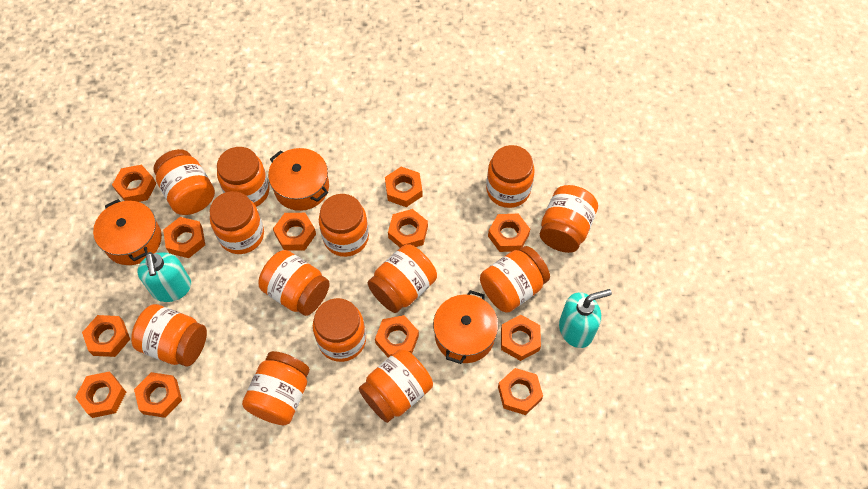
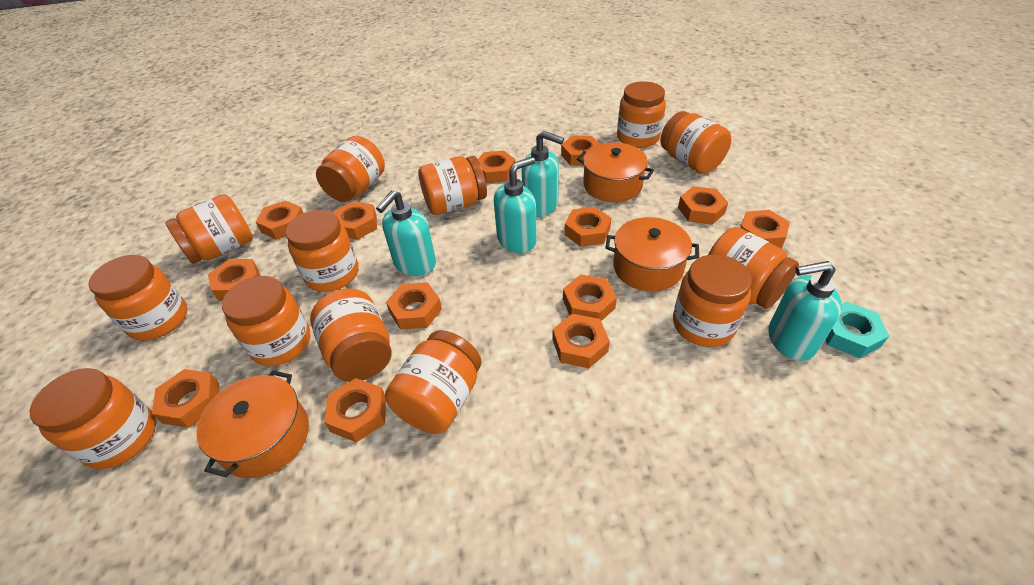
orange nut: [75,372,126,418] [82,315,130,357] [112,165,157,202] [134,372,182,418] [163,217,205,258] [273,213,316,251] [375,315,419,358] [385,167,422,207] [388,209,428,248] [488,214,530,252] [498,368,543,415] [501,315,541,361] = 12 -> [152,369,219,428] [208,259,260,301] [256,200,303,240] [324,378,386,442] [334,201,377,240] [386,282,442,330] [478,151,516,183] [553,314,610,368] [561,135,600,166] [563,275,617,321] [565,207,611,247] [678,186,728,225] [741,210,790,249] = 13
turquoise nut: none = 0 -> [825,302,889,358] = 1
turquoise soap dispenser: [137,252,191,302] [559,289,612,348] = 2 -> [376,190,436,276] [494,157,537,253] [521,131,564,217] [768,261,842,361] = 4

